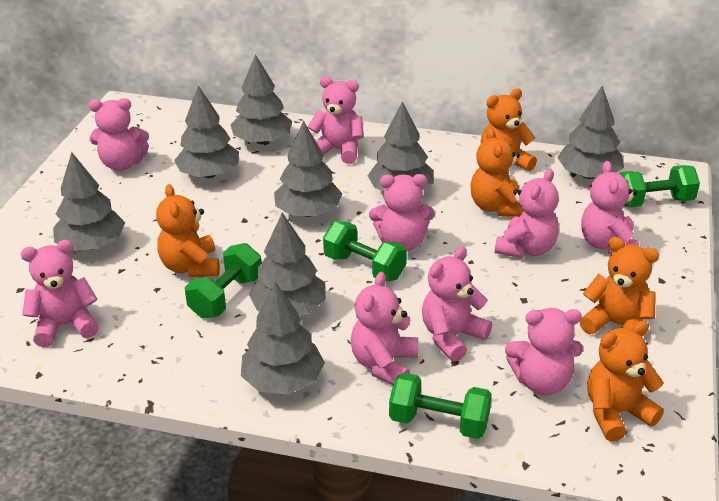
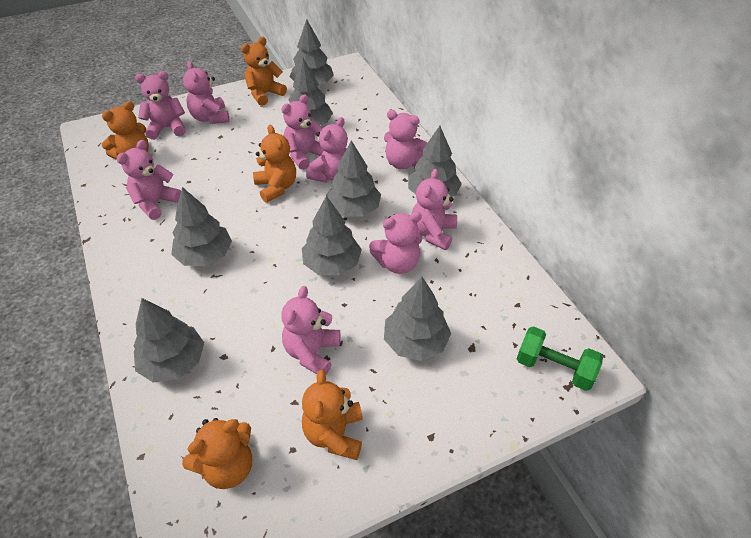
green dumbbell: [185,243,261,318] [323,221,407,282] [389,373,492,439] [619,165,700,207] = 4 -> [517,326,603,391] = 1

